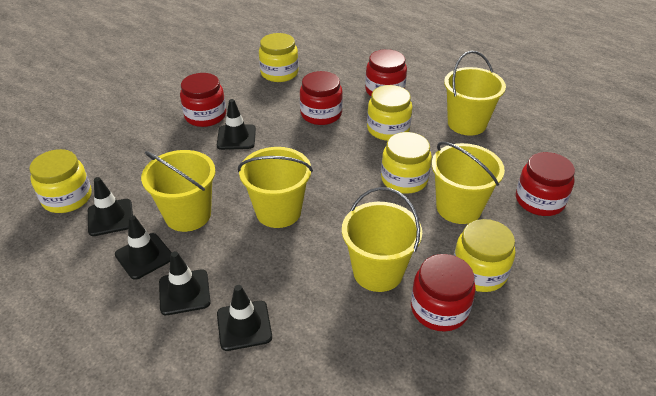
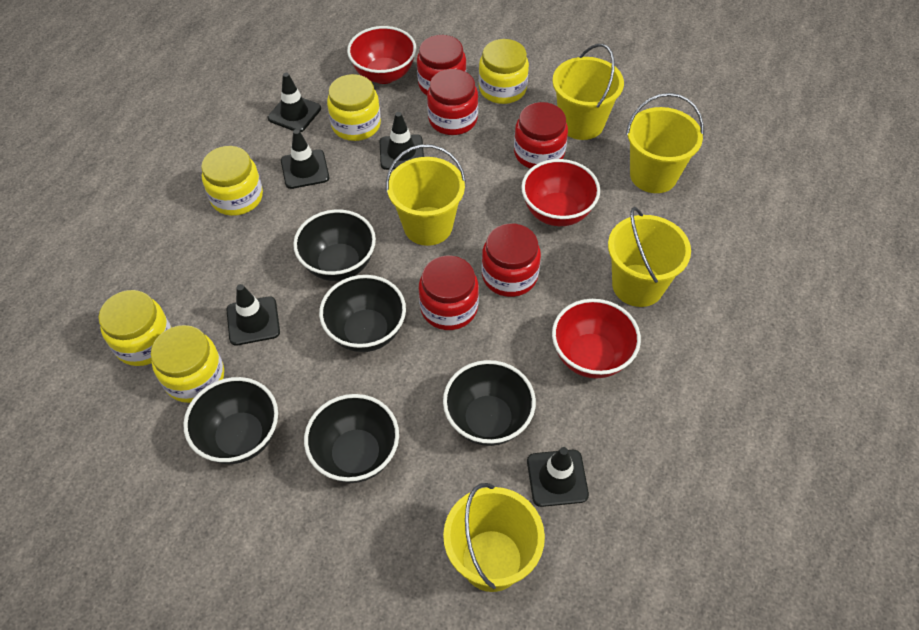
black bowl: none = 0 -> [183,377,278,464] [293,209,376,281] [304,394,399,483] [319,275,406,352] [443,360,536,446] = 5
red bowl: none = 0 -> [347,26,416,84] [521,159,600,226] [552,299,641,379] = 3

